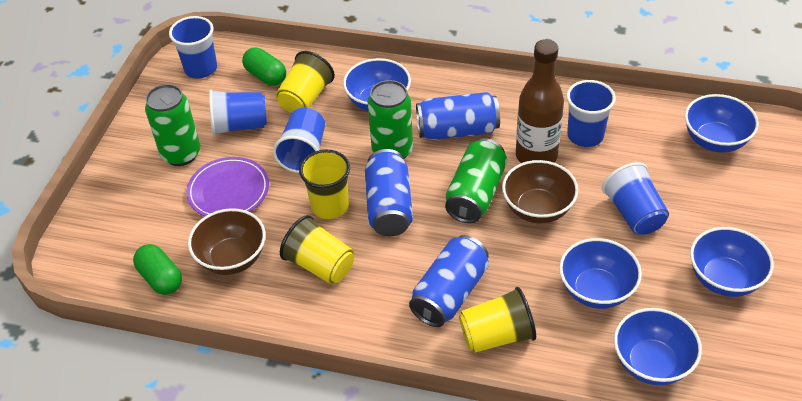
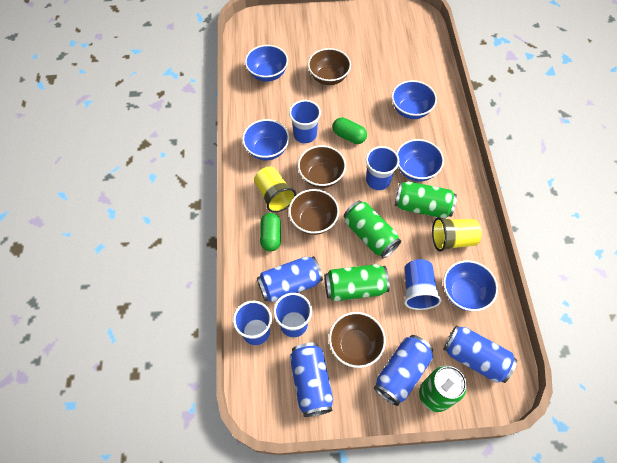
blue can: [365,149,413,236] [409,235,489,327] [416,92,500,140] = 3 -> [257,256,323,302] [290,343,333,417] [374,335,433,406] [443,325,517,383] = 4
brown bottle: [516,39,564,163] = 1 -> none = 0
brown bowl: [188,208,266,275] [502,160,578,223] = 2 -> [289,189,339,235] [298,145,346,188] [308,48,351,85] [329,312,386,368] = 4
green can: [145,84,200,166] [368,80,413,160] [445,138,507,223] = 3 -> [324,264,390,301] [344,201,401,258] [395,181,457,219] [419,366,467,412] = 4
purple plate: [186,157,269,216] = 1 -> none = 0
yellow cup: [276,51,335,113] [280,215,354,284] [299,150,350,219] [459,287,536,353] = 4 -> [254,166,296,212] [432,217,482,252] = 2

